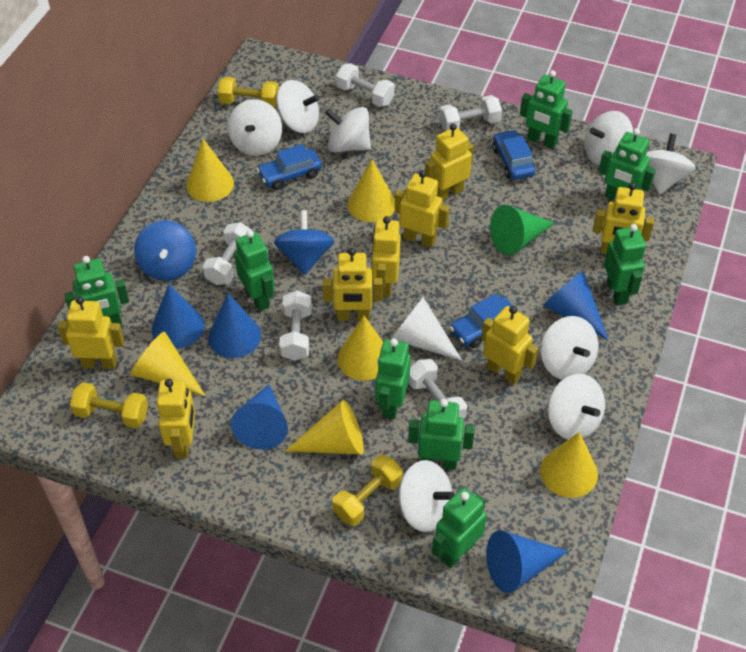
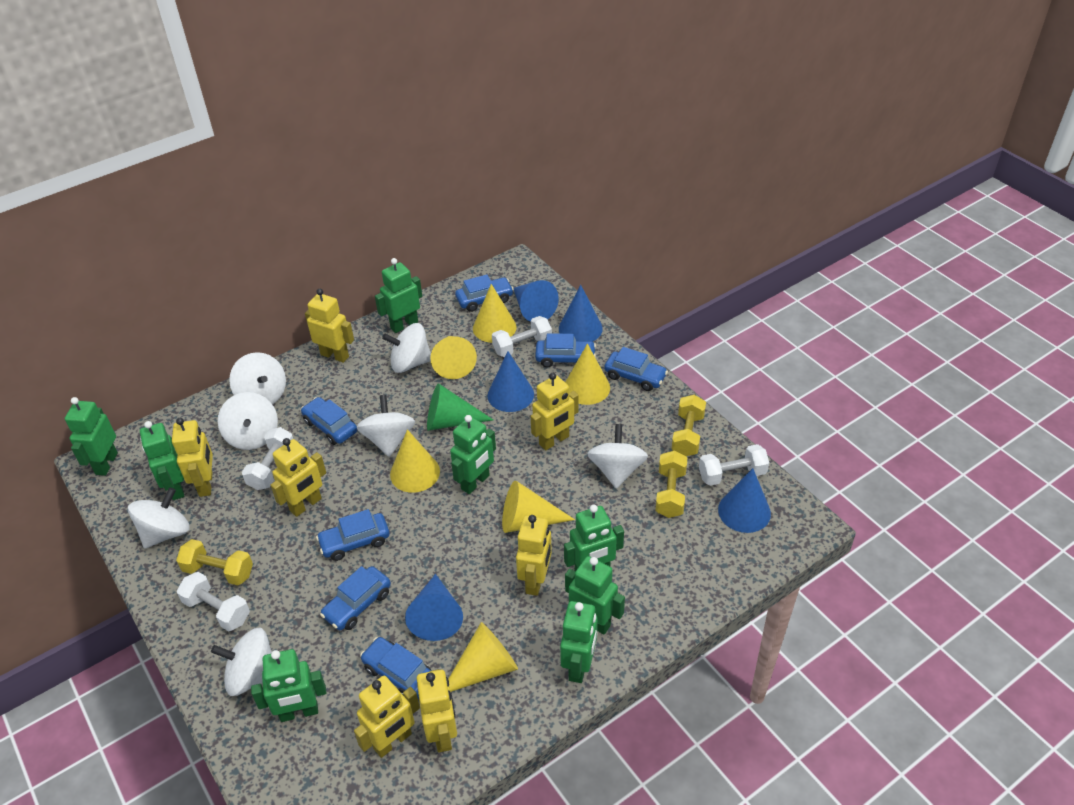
blue car: [256,144,322,190] [449,293,513,348] [493,130,536,180] = 3 -> [301,397,357,445] [316,509,390,561] [320,566,391,630] [360,637,432,699] [455,275,514,312] [535,333,596,367] [604,347,668,391] = 7
blue spinning top: [134,220,196,281] [274,210,334,275] = 2 -> none = 0
white cone: [391,297,462,361] = 1 -> none = 0
white dumbbell: [203,222,251,285] [279,291,312,361] [336,63,395,107] [408,359,467,419] [439,95,502,131] = 5 -> [177,572,250,632] [242,427,293,490] [492,316,552,357] [699,444,769,486] = 4
white spinning top: [228,99,282,156] [276,80,320,133] [325,107,371,152] [398,460,455,532] [541,316,599,380] [548,374,605,440] [584,111,633,165] [645,134,696,194] = 8 -> [128,488,190,549] [211,628,272,696] [218,392,278,450] [229,352,286,404] [357,395,415,457] [382,323,431,373] [587,424,648,489] = 7
yellow robot: [58,297,124,369] [157,379,195,458] [323,248,382,321] [372,216,401,297] [395,170,450,248] [425,123,474,201] [481,306,538,384] [593,183,654,254] = 8 -> [172,418,213,497] [271,438,326,517] [305,289,354,363] [354,676,420,758] [417,670,457,752] [516,515,552,596] [531,373,579,450] = 7

